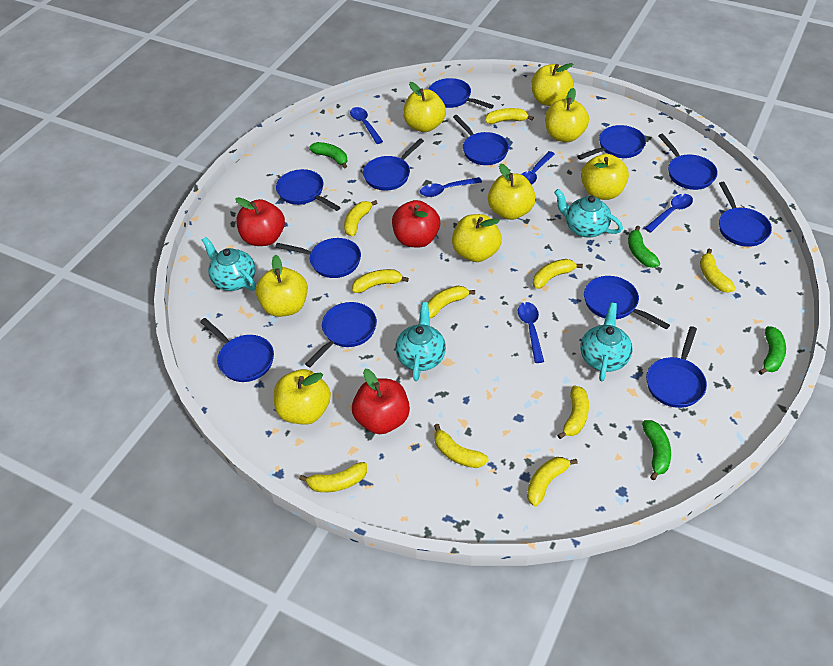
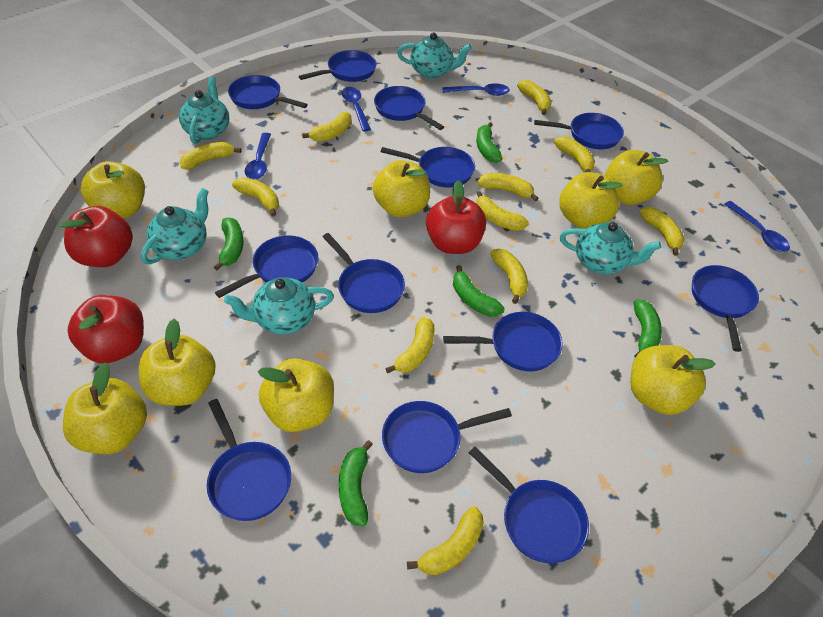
blue spoon: [350,107,383,144] [420,177,482,197] [518,302,544,363] [521,151,555,185] [644,194,693,233] = 5 -> [245,133,271,179] [342,87,371,132] [442,83,510,96] [724,201,790,252] = 4
green banana: [309,142,348,169] [628,226,660,268] [642,420,671,480] [758,326,786,375] = 4 -> [214,217,244,271] [338,440,373,526] [453,265,505,317] [476,122,502,163] [634,299,662,357] = 5
turquoise teapot: [202,237,256,291] [395,302,446,381] [554,189,623,237] [581,303,632,381] = 4 -> [141,188,209,264] [179,76,229,144] [224,277,334,335] [397,33,472,79] [560,222,661,274] = 5
yellow banana: [299,462,367,492] [344,200,377,236] [352,269,409,293] [428,286,475,318] [434,424,488,468] [485,108,534,124] [527,457,578,506] [533,259,583,289] [557,386,589,439] [700,249,736,293] = 10 -> [180,142,241,170] [232,177,279,217] [302,112,352,142] [385,317,435,374] [407,506,484,575] [476,191,529,231] [477,173,539,201] [490,248,528,304] [517,80,552,115] [554,136,595,172] [640,207,685,256] = 11

